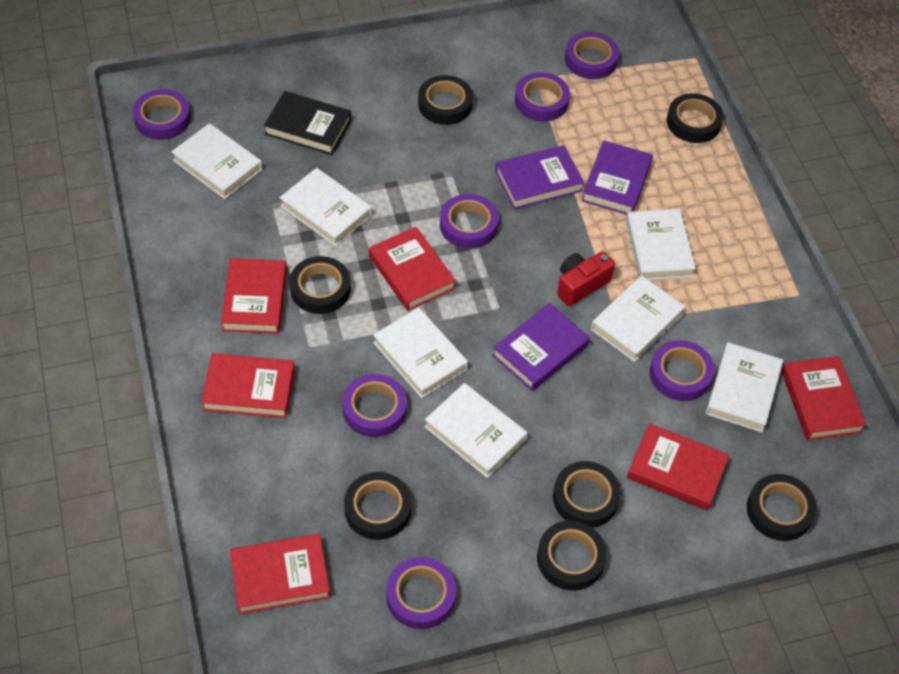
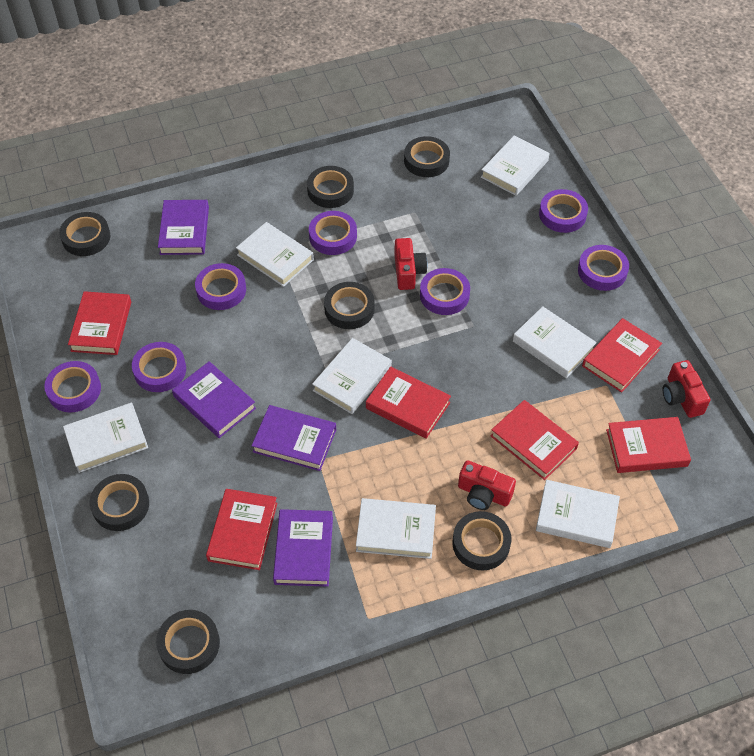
black book: [264,91,351,155] = 1 -> none = 0
purple book: [492,303,590,391] [495,145,584,209] [581,140,653,215] = 3 -> [158,200,209,255] [172,361,256,438] [252,405,336,471] [273,509,333,587] = 4
red camera: [557,251,615,306] = 1 -> [394,238,427,290] [458,460,516,510] [663,360,711,418] = 3

